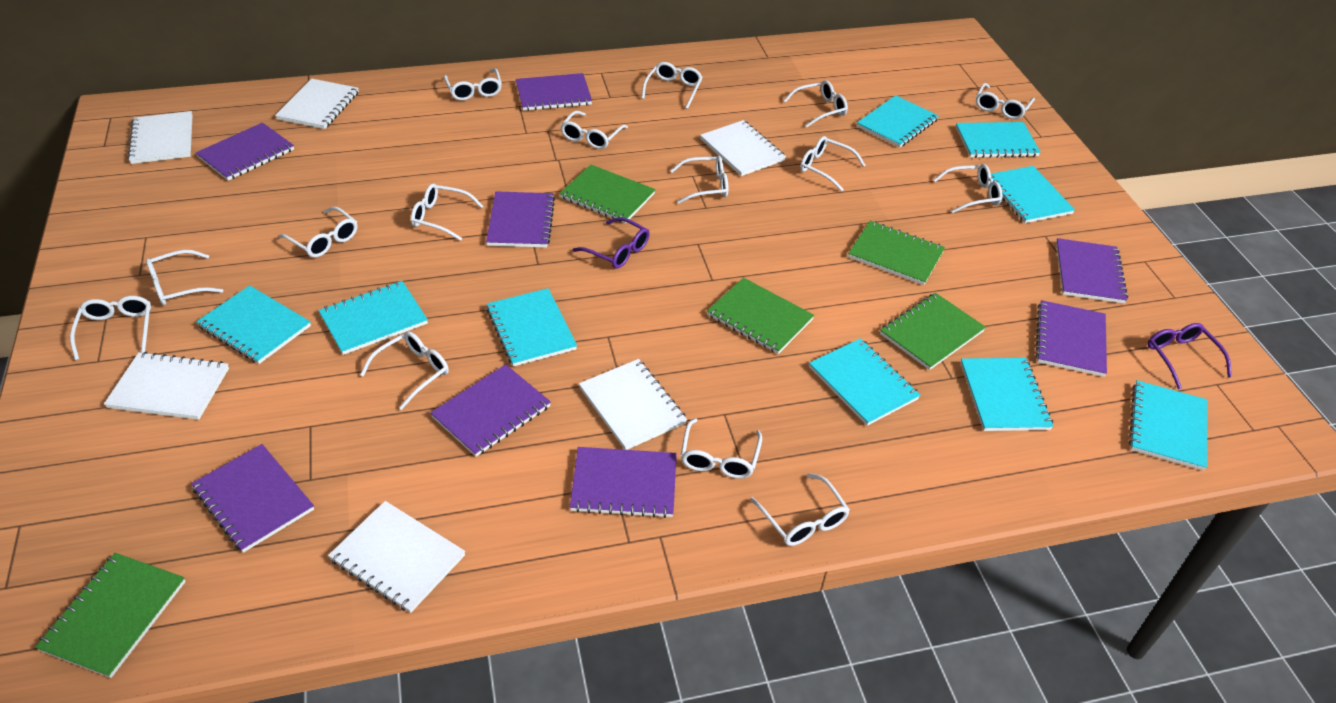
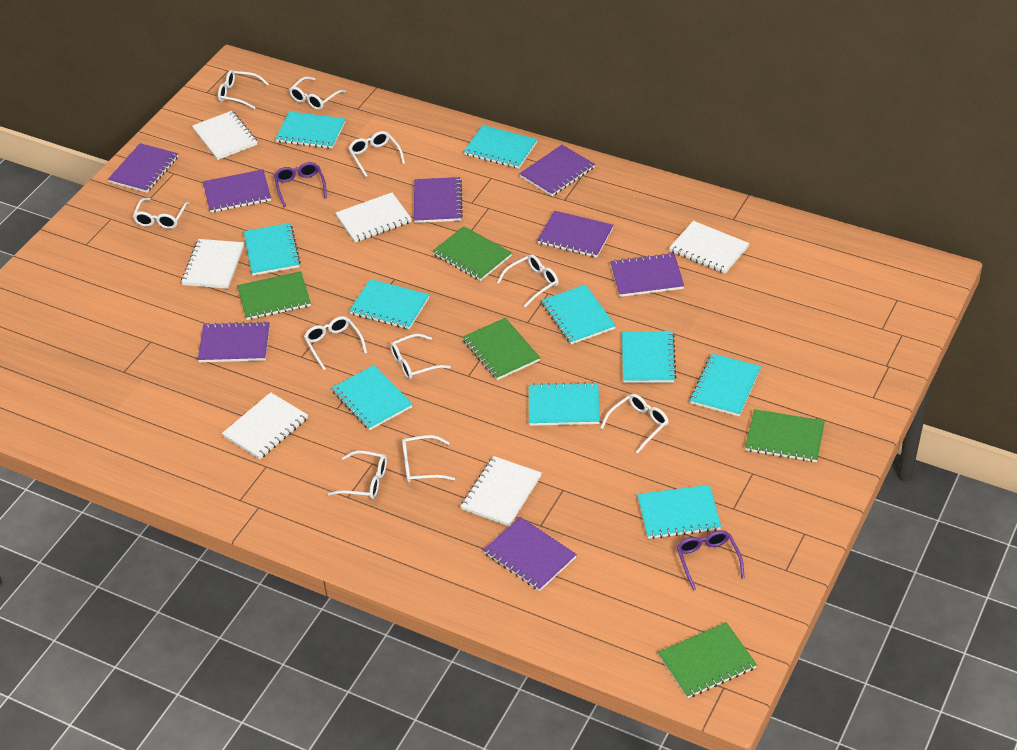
turquoise notebook: [196,285,311,364] [318,281,428,355] [486,288,577,367] [809,338,921,426] [857,95,939,148] [956,122,1041,158] [960,358,1054,431] [991,166,1075,223] [1129,380,1207,470] = 9 -> [244,223,300,276] [275,111,346,149] [331,365,412,430] [349,279,429,329] [464,125,537,169] [529,382,600,426] [541,285,616,344] [622,331,676,383] [637,485,721,539] [690,353,761,416] = 10
white glasses: [70,296,151,360] [146,250,223,305] [279,206,358,258] [360,331,449,410] [411,184,483,241] [443,68,502,101] [560,111,628,149] [641,62,703,109] [670,156,728,204] [681,418,762,479] [750,473,850,546] [783,80,848,127] [800,136,866,192] [934,164,1002,213] [976,83,1035,119] = 15 -> [133,198,190,229] [218,70,269,109] [289,76,346,110] [304,316,367,370] [328,451,387,499] [348,131,405,177] [390,334,451,380] [402,435,455,483] [497,254,558,307] [600,394,669,453] = 10

